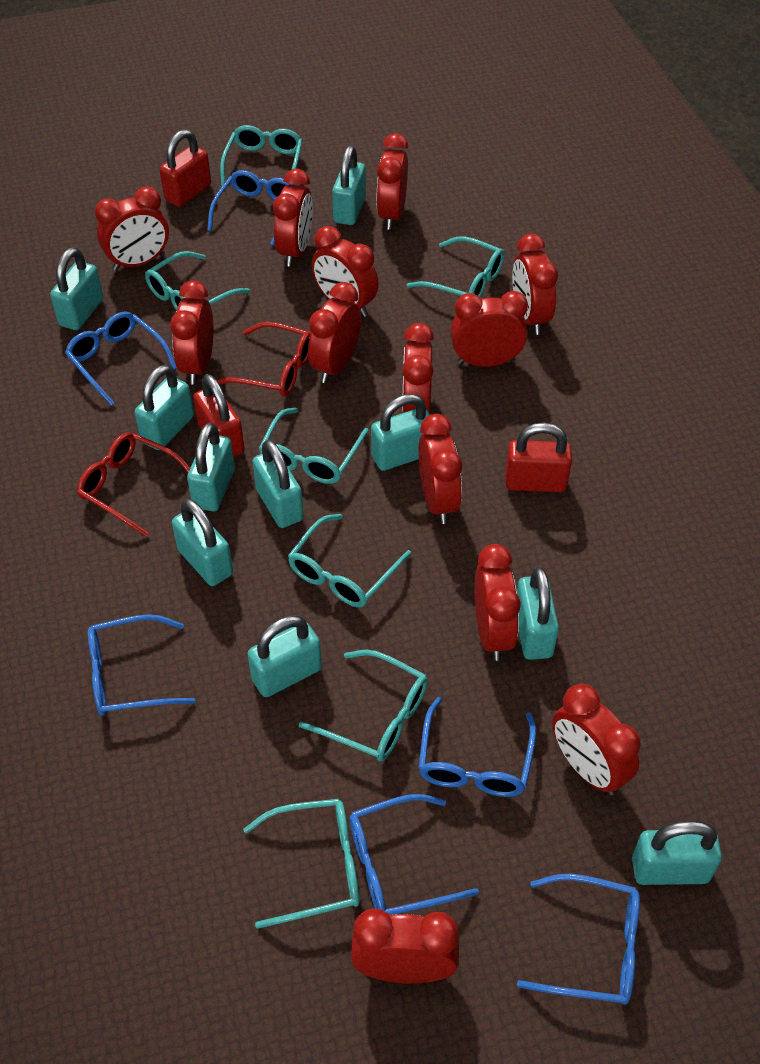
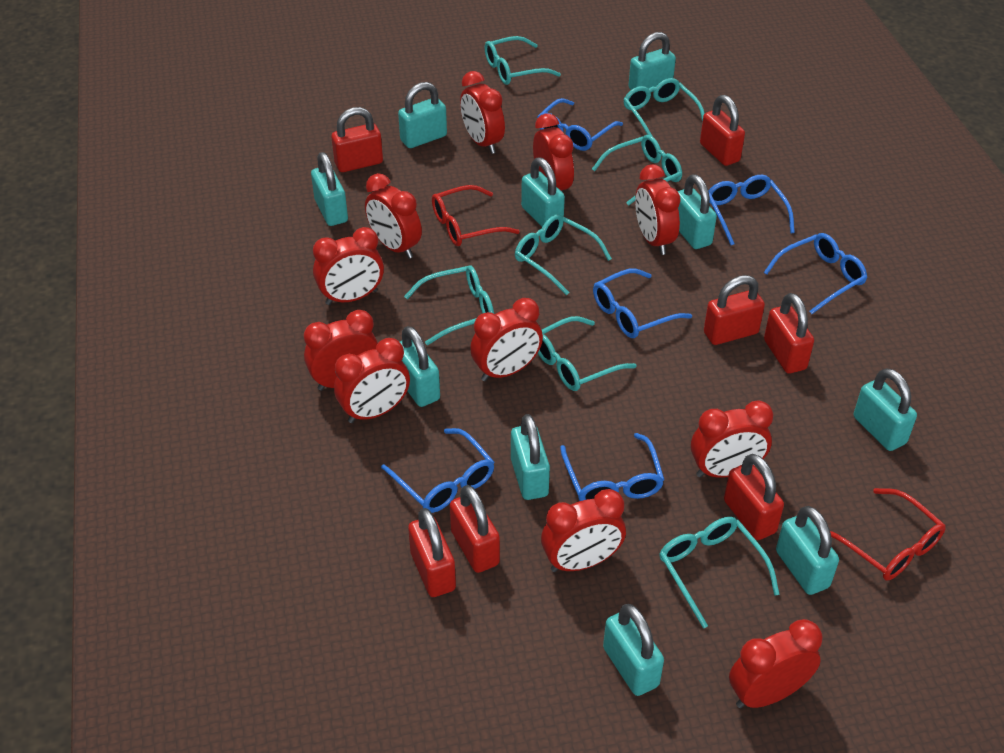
red clock: [95,187,169,271] [170,280,213,385] [273,169,313,267] [308,282,361,383] [312,226,379,317] [351,908,459,984] [376,133,408,230] [402,323,434,414] [418,414,462,524] [451,291,528,367] [475,544,521,661] [512,234,558,335] [552,684,640,795] = 13 -> [304,310,378,391] [313,227,384,305] [334,338,410,423] [365,173,422,259] [460,71,505,154] [470,298,543,381] [533,113,574,193] [541,489,626,572] [635,164,681,255] [691,401,773,478] [729,619,823,708] = 11
red padlock: [160,129,211,207] [194,374,245,457] [505,423,572,492] = 3 -> [331,107,383,172] [408,508,456,597] [450,485,500,573] [700,95,745,166] [704,275,765,345] [724,454,784,540] [764,293,814,374] = 7

